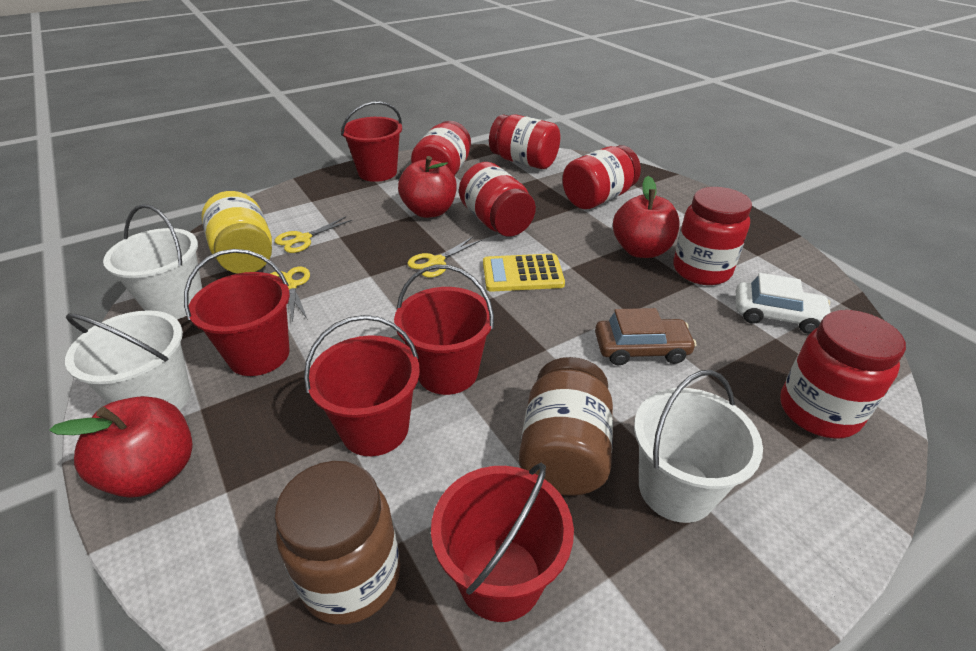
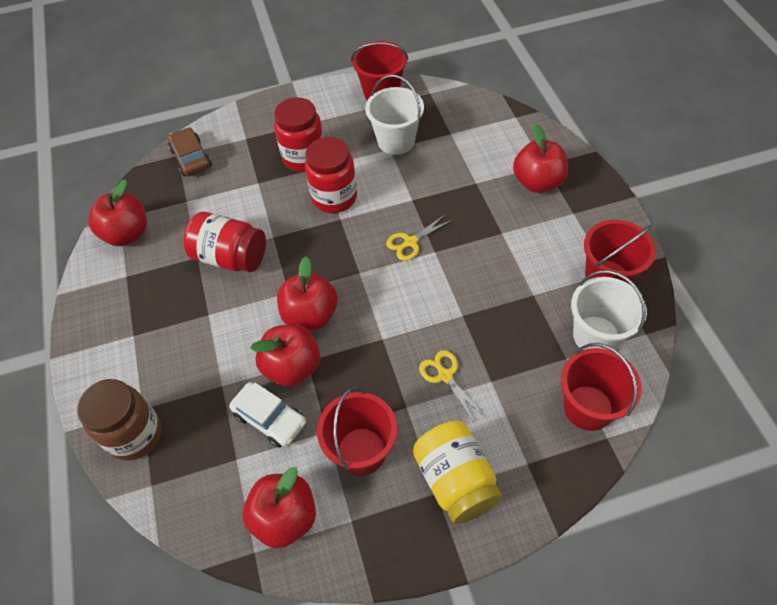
brown jar: [275,461,400,625] [519,357,613,496] = 2 -> [77,379,161,461] = 1
red apple: [50,396,193,498] [398,156,457,218] [613,176,680,258] = 3 -> [88,179,147,246] [242,467,316,549] [251,324,320,387] [277,257,338,330] [513,124,568,193] = 5
red bucket: [184,249,290,376] [304,315,420,456] [341,101,402,182] [394,264,494,395] [431,463,574,622] = 5 -> [317,387,397,476] [351,41,408,101] [561,343,642,431] [584,220,656,284] = 4
red jar: [411,121,471,176] [459,162,536,236] [489,114,560,169] [563,145,641,209] [673,187,752,285] [780,310,906,439] = 6 -> [183,212,266,272] [274,97,323,172] [305,137,357,213] = 3
white bucket: [65,310,191,410] [103,204,202,319] [634,370,763,523] = 3 -> [365,75,424,155] [571,270,647,350] = 2
yellow calculator: [483,254,565,292] = 1 -> none = 0
yellow scissors: [270,267,310,322] [275,217,352,253] [407,237,482,277] = 3 -> [386,215,452,261] [419,350,484,421] = 2

